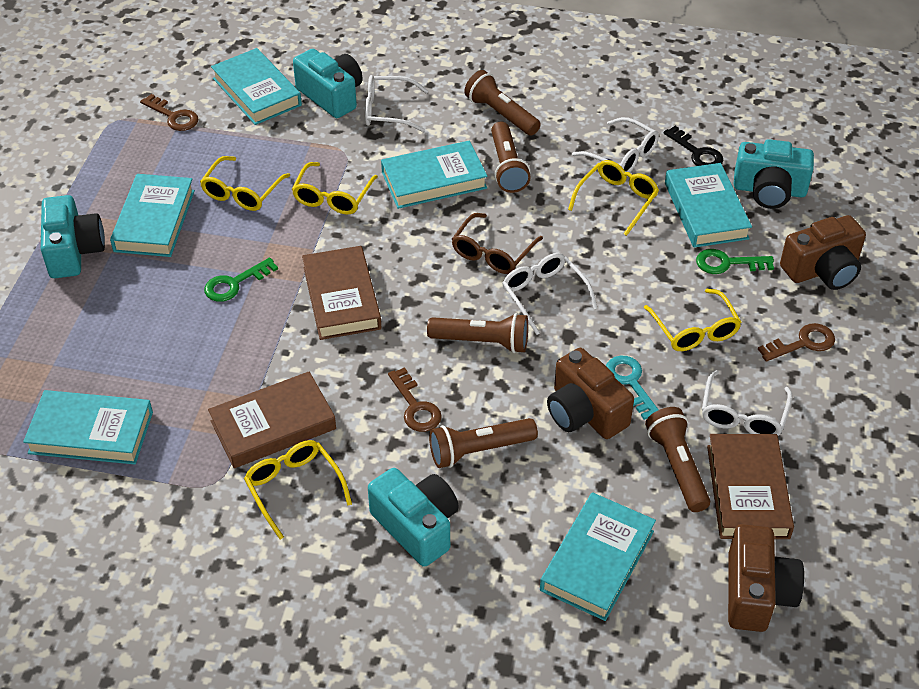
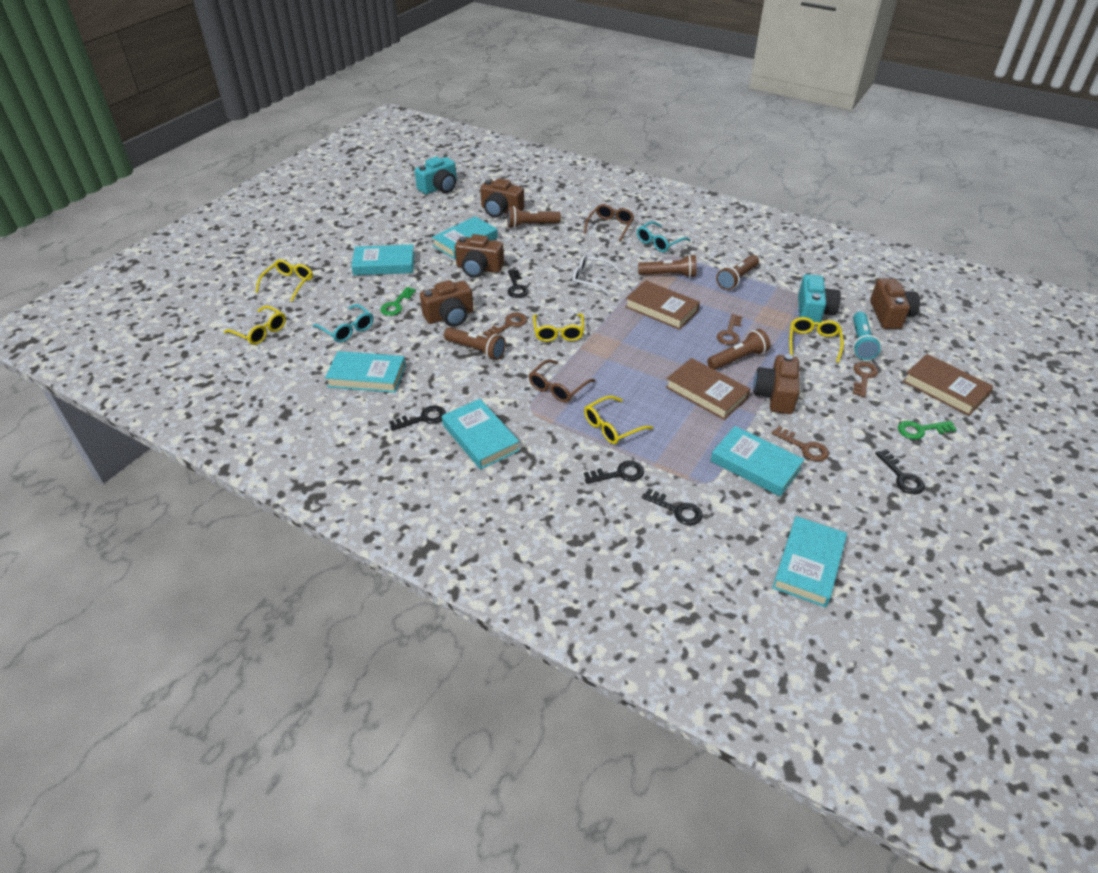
black key: [664,126,723,166] = 1 -> [389,405,446,431] [507,270,529,298] [584,461,644,484] [642,488,703,526] [875,449,925,494] = 5
brown camera: [547,348,634,439] [728,524,804,632] [780,215,866,290] = 3 -> [420,280,474,327] [455,234,504,278] [480,178,524,217] [753,354,800,414] [870,278,920,329] = 5
brown glasses: [452,213,543,274] = 1 -> [529,359,595,403] [584,204,634,242] = 2
brown key: [140,94,198,131] [388,367,442,432] [758,323,835,362] = 3 -> [483,313,527,337] [717,314,742,345] [772,426,829,461] [853,362,878,397] = 4
turquoise camera: [41,195,105,278] [293,49,362,118] [368,468,459,567] [734,139,814,209] = 4 -> [415,157,457,194] [798,274,841,323] = 2
turquoise flashlight: none = 0 -> [853,312,881,360] = 1
turquoise glasses: none = 0 -> [313,304,373,343] [637,221,690,252] = 2
turquoise key: [606,356,659,420] = 1 -> none = 0
white glasses: [365,75,428,132] [502,253,598,335] [572,117,659,173] [702,370,792,436] = 4 -> [572,255,621,296] = 1

